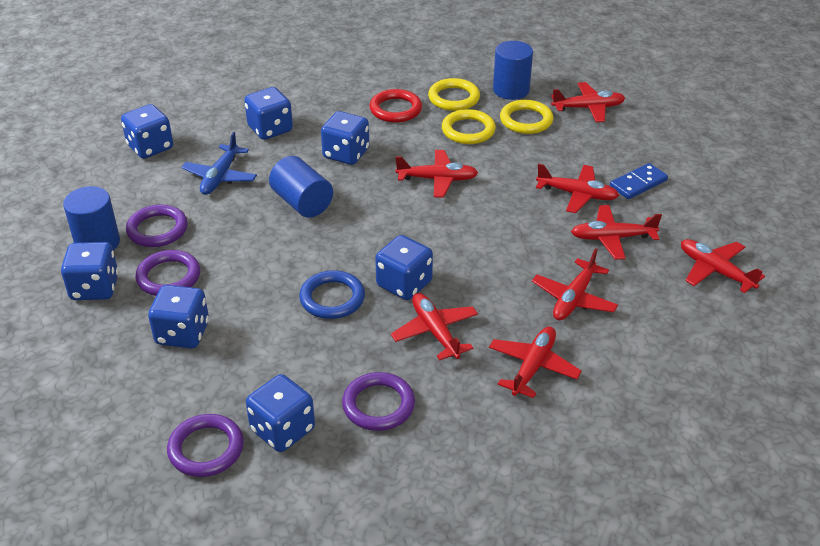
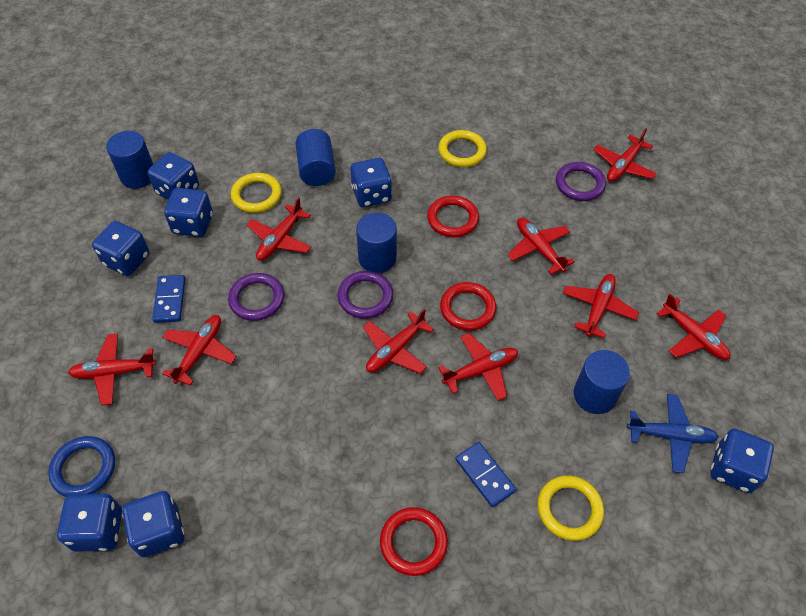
blue cylinder: [63,186,120,250] [269,156,333,218] [493,41,533,100] = 3 -> [106,131,153,189] [295,129,336,186] [356,213,397,273] [574,350,630,414] = 4
blue domino: [610,163,668,199] = 1 -> [152,275,186,323] [455,442,516,507] = 2
purple ring: [126,204,188,247] [135,250,200,296] [167,414,244,477] [342,372,415,431] = 4 -> [228,273,284,321] [337,271,393,319] [556,162,606,201] = 3
red plane: [391,293,478,360] [395,150,478,198] [489,326,582,398] [532,248,618,321] [536,164,619,213] [551,82,625,122] [571,205,662,260] [681,239,765,293] = 8 -> [68,333,157,406] [162,315,236,386] [247,197,311,261] [363,309,434,374] [438,333,518,401] [507,218,574,274] [563,274,639,338] [593,128,657,182] [657,294,730,360] = 9
red ring: [370,89,422,123] = 1 -> [380,507,448,576] [427,196,479,237] [440,282,496,331] = 3

